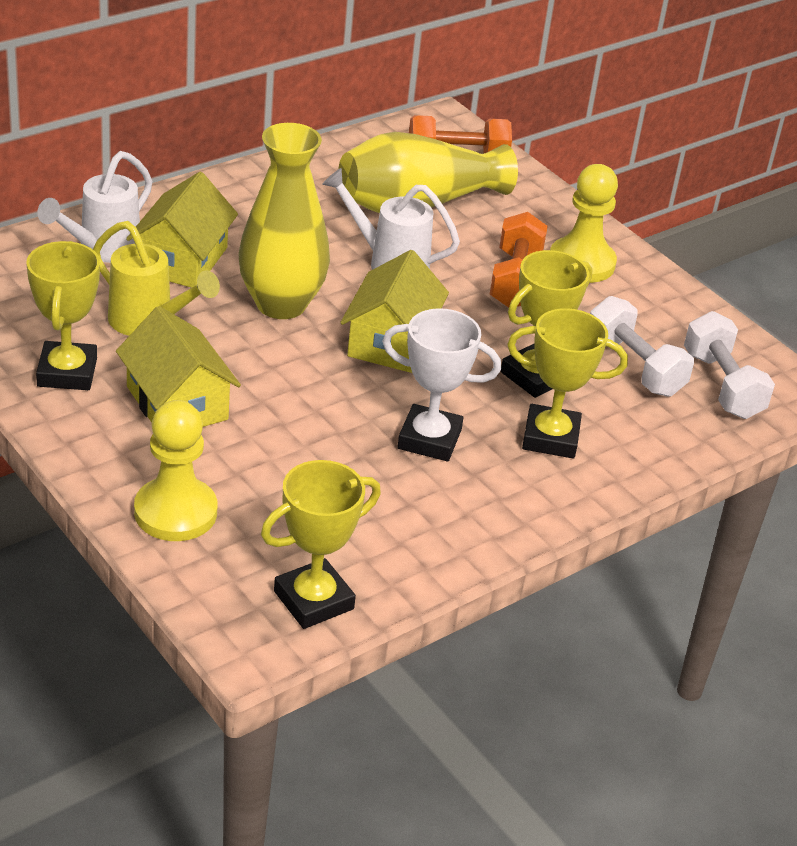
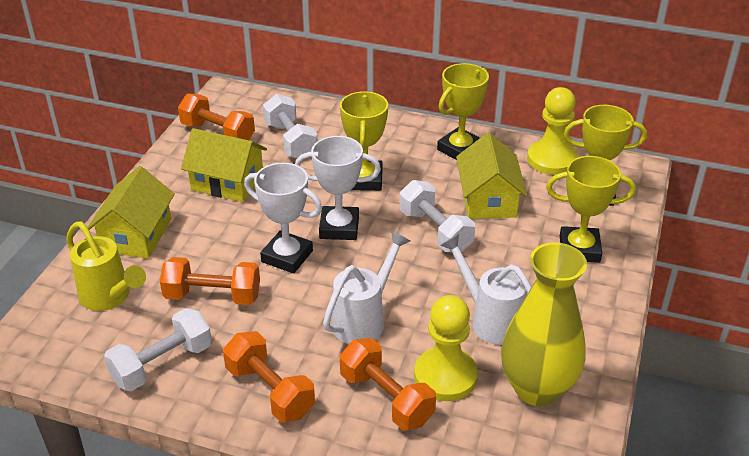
orange dumbbell: [409,115,512,153] [489,212,548,308] = 2 -> [160,257,260,305] [178,94,255,140] [223,331,315,423] [340,338,436,430] = 4
white dumbbell: [590,296,694,397] [684,311,775,419] = 2 -> [104,308,212,391] [263,94,318,158] [399,180,475,253] = 3
white trophy: [382,308,501,461] = 1 -> [244,163,322,273] [295,136,381,240] = 2
yellow vase: [238,123,330,319] [338,132,518,213] = 2 -> [501,242,587,406] = 1

